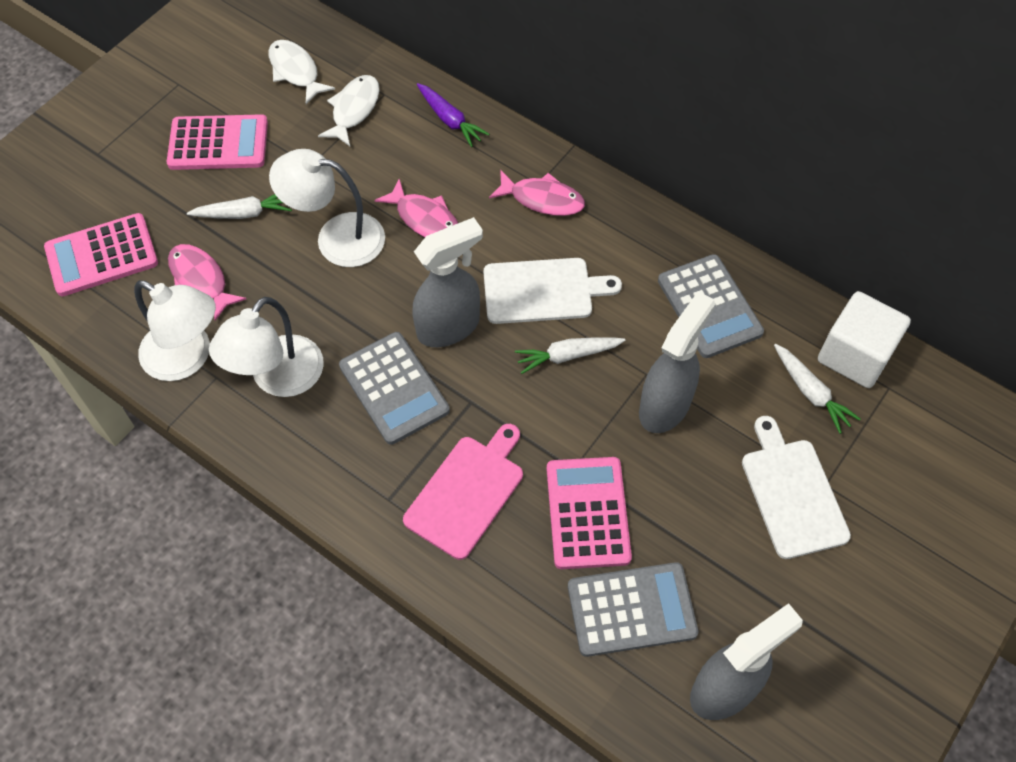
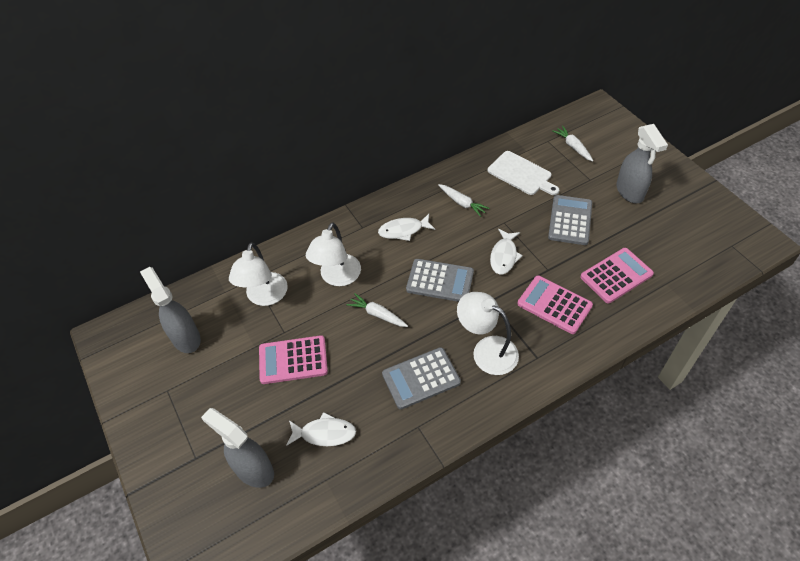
pink cutting board: [403,424,523,560] = 1 -> none = 0
pink fish: [168,244,246,320] [374,179,458,237] [489,170,585,216] = 3 -> none = 0
purple carrot: [417,83,489,147] = 1 -> none = 0
white cube: [818,291,911,388] = 1 -> none = 0
white cutting board: [483,258,622,324] [742,416,851,559] = 2 -> [488,151,559,195] = 1
white fish: [268,40,335,104] [318,75,380,146] = 2 -> [286,412,356,446] [378,214,435,241] [490,229,523,275] = 3

